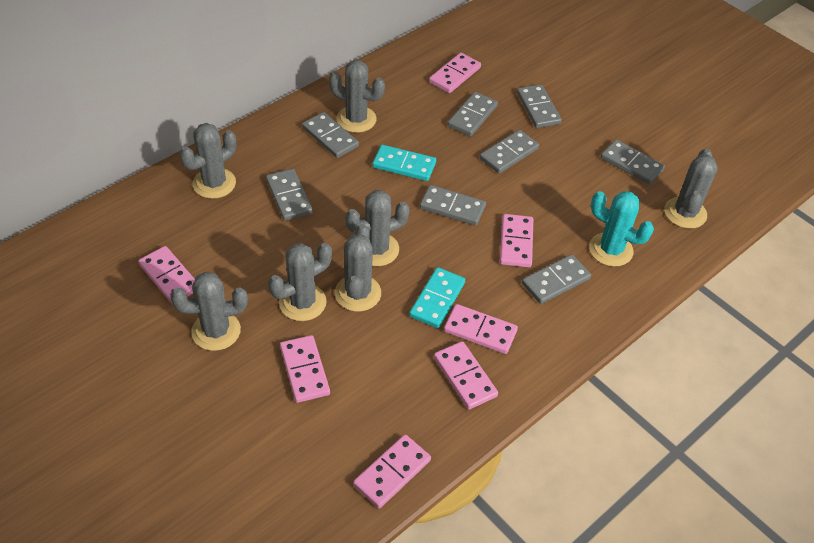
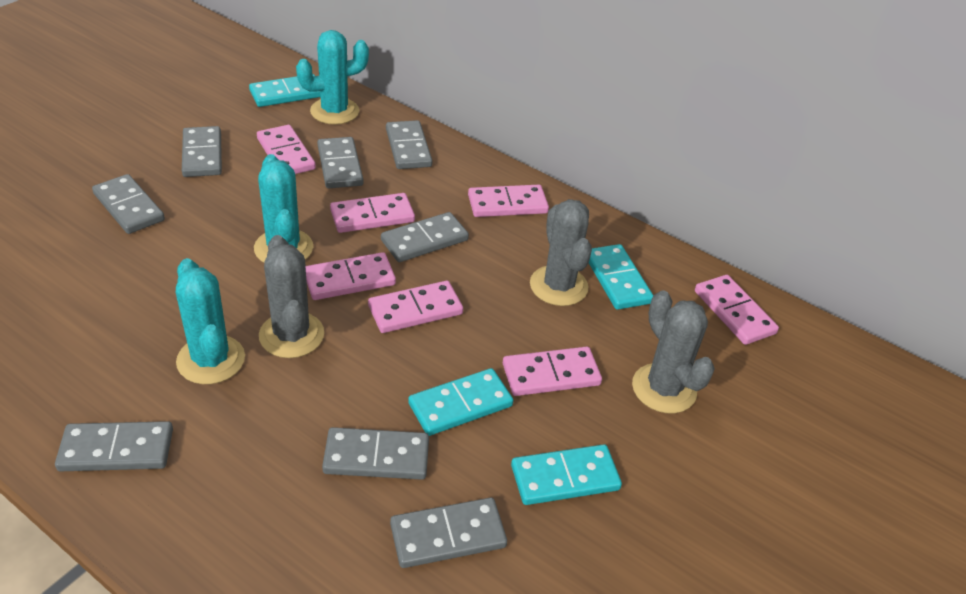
grey cactus: [170,272,248,351] [179,123,236,199] [268,243,332,321] [329,60,385,133] [335,224,381,312] [345,190,410,266] [664,148,718,229] = 7 -> [259,235,324,358] [530,199,592,306] [632,290,715,413] = 3
turquoise cactus: [589,191,654,267] = 1 -> [176,258,245,384] [254,154,313,263] [296,30,369,125] = 3
turquoise domino: [372,145,436,181] [409,267,465,328] = 2 -> [249,74,321,107] [408,368,513,436] [511,444,622,505] [589,244,654,310] = 4

